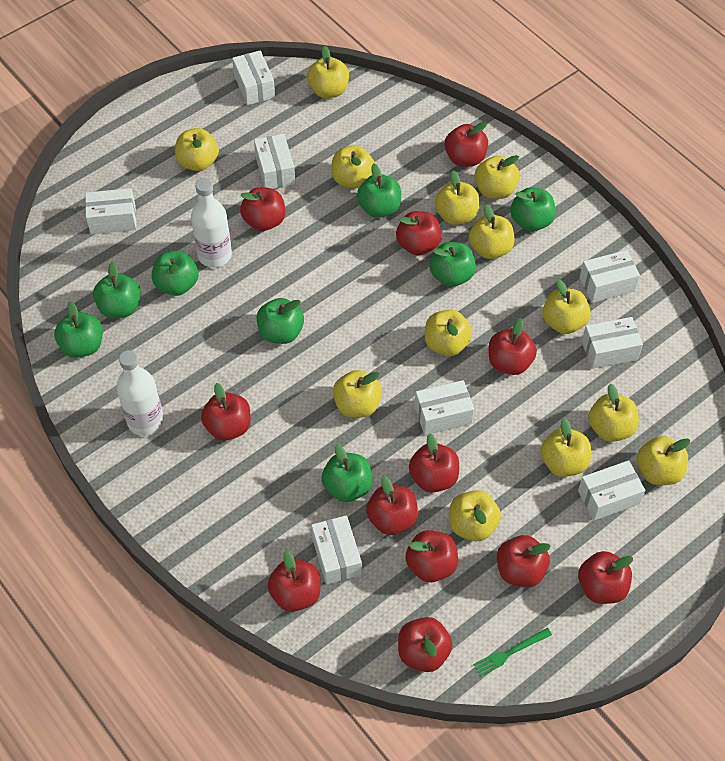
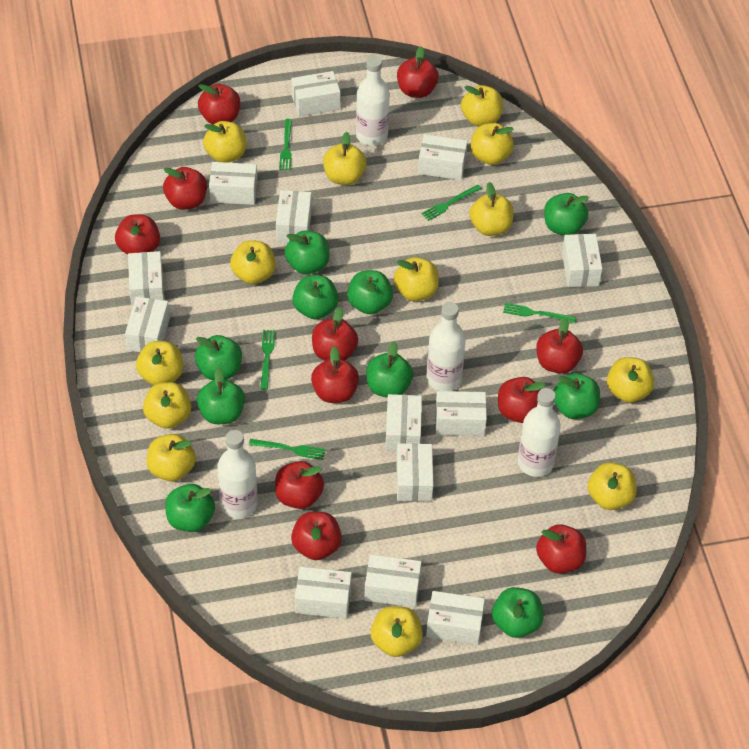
green apple: [54,301,103,358] [93,262,141,318] [152,251,198,296] [257,298,304,344] [321,444,372,502] [357,163,401,218] [430,242,476,287] [510,187,556,231] = 8 -> [165,484,215,532] [195,335,242,380] [197,367,245,424] [285,230,330,274] [292,275,339,320] [347,270,393,315] [366,341,413,398] [492,587,543,638] [544,193,589,236] [554,373,600,419] = 10
green fork: [473,628,552,677] = 1 -> [249,439,326,460] [260,330,276,390] [279,119,292,170] [421,185,482,221] [503,303,576,323] = 5
red apple: [201,383,250,441] [240,187,285,231] [267,551,321,612] [366,476,418,535] [396,211,442,255] [398,617,453,672] [405,530,458,582] [409,433,459,493] [445,122,488,167] [489,318,537,375] [497,535,551,587] [578,551,633,604] = 12 -> [115,215,160,254] [163,167,207,210] [198,84,240,125] [275,461,324,509] [291,512,342,560] [311,346,359,403] [312,307,358,360] [397,46,439,98] [498,377,546,423] [536,318,583,374] [536,524,586,574] = 11
white bottle: [116,350,164,436] [191,178,232,268] = 2 -> [217,430,257,519] [356,56,390,146] [426,302,466,391] [518,388,561,477] = 4
white box: [85,188,137,234] [232,50,275,105] [254,134,295,189] [311,515,362,585] [415,380,474,435] [578,460,645,521] [579,250,640,303] [582,317,643,369] = 8 -> [125,297,170,352] [128,251,164,307] [209,162,258,205] [276,190,312,242] [292,71,340,117] [295,567,352,619] [364,555,421,607] [385,394,422,451] [396,443,433,502] [418,134,467,180] [426,591,485,645] [435,391,487,436] [562,234,602,287] = 13

